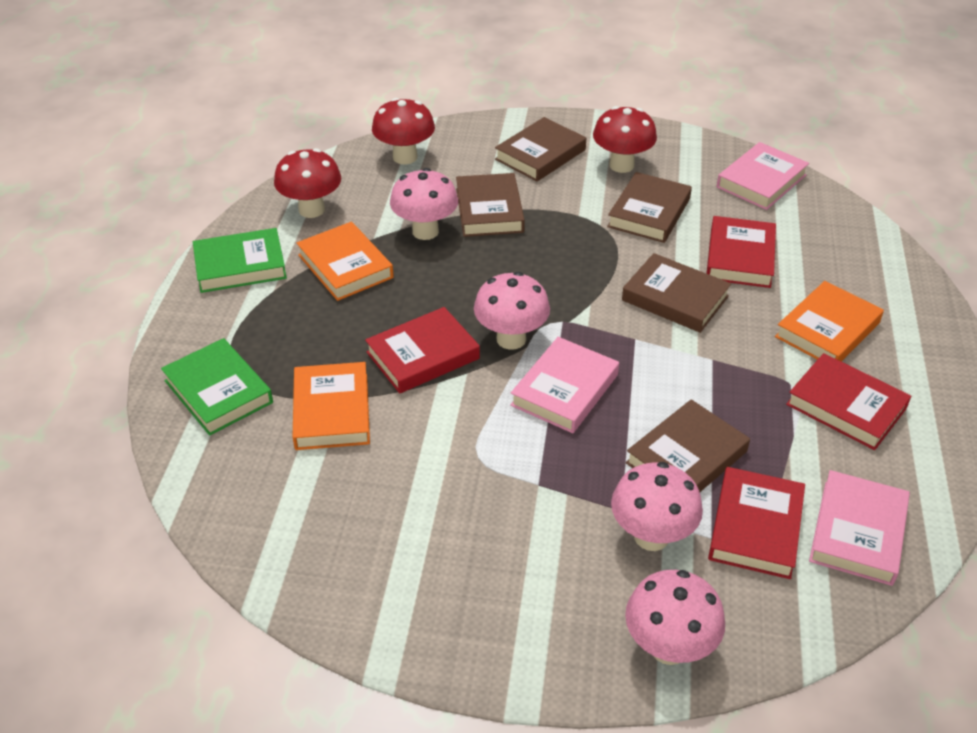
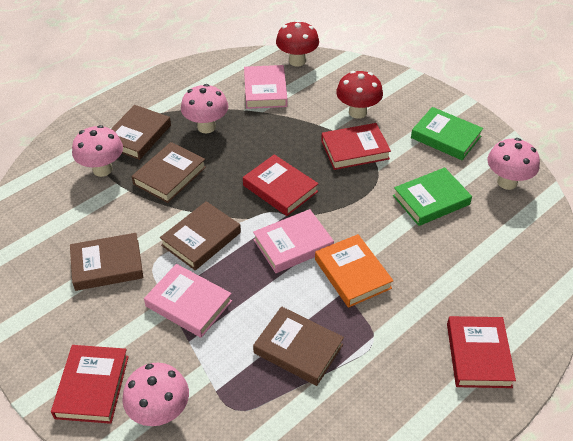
orange book: [293,362,370,450] [297,222,394,301] [775,281,884,362] = 3 -> [315,234,393,308] = 1
red mushroom: [274,148,341,218] [372,98,435,165] [593,106,657,173] = 3 -> [276,20,319,67] [336,71,383,119] = 2

